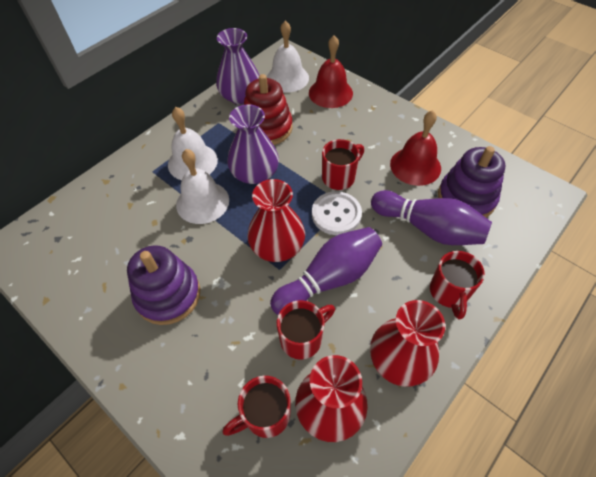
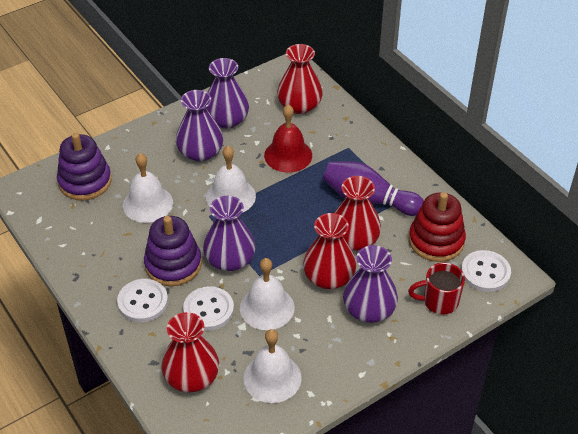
purple bowling pin: [270,227,382,315] [371,190,492,245] = 2 -> [323,161,424,216] = 1
purple vase: [216,28,260,105] [227,104,279,184] = 2 -> [176,90,223,162] [203,196,256,271] [206,58,249,129] [343,245,398,323] = 4
red bell: [309,35,353,108] [390,110,441,186] = 2 -> [264,104,312,173] = 1
red mug: [222,376,291,438] [277,300,335,360] [322,139,364,190] [430,251,485,319] = 4 -> [408,263,465,314] = 1
red vase: [247,179,305,262] [295,355,368,442] [370,300,445,387] = 3 -> [161,312,219,392] [277,44,323,114] [303,213,356,289] [334,176,381,251] = 4
white bell: [168,107,218,180] [176,149,229,224] [267,20,309,93] = 3 -> [123,153,173,223] [206,146,256,213] [240,258,295,330] [243,329,302,403] = 4
white button: [312,191,362,235] = 1 -> [117,279,168,322] [183,286,234,331] [461,250,511,292] = 3

